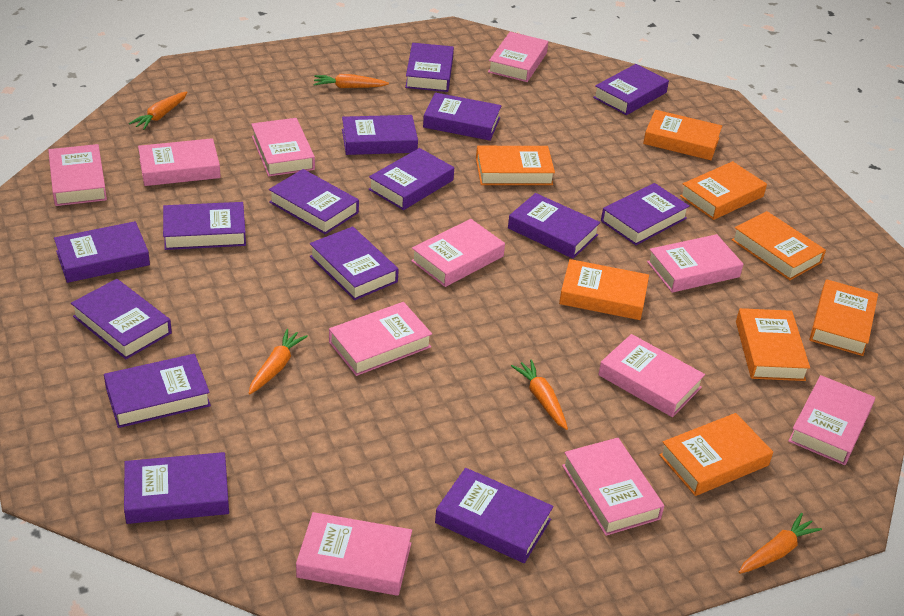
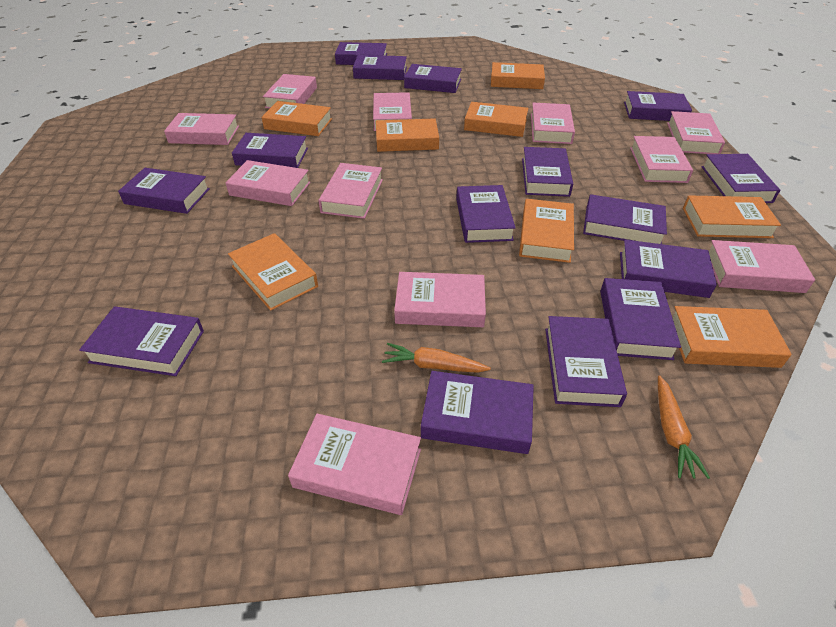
orange carrot: [129,91,187,130] [249,329,308,394] [313,74,389,88] [511,359,568,430] [739,513,822,574] = 5 -> [382,343,491,373] [658,375,710,479] = 2

